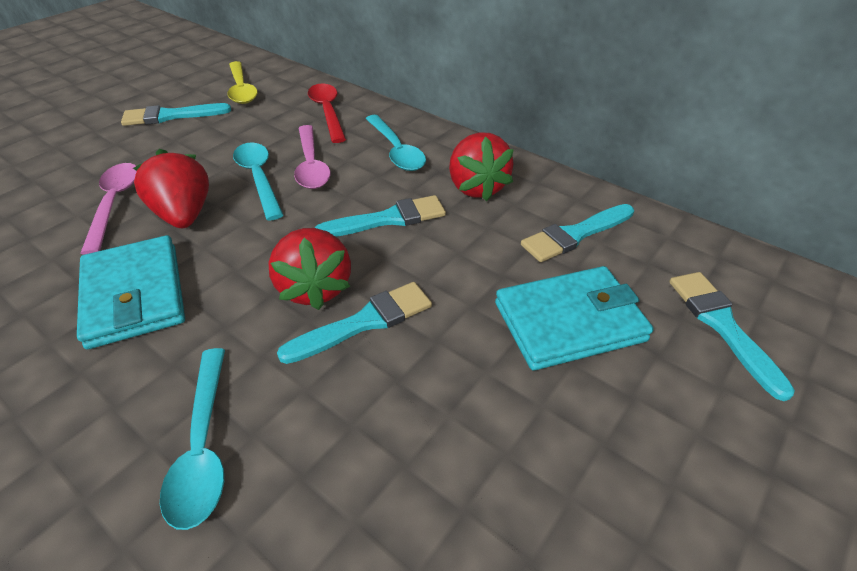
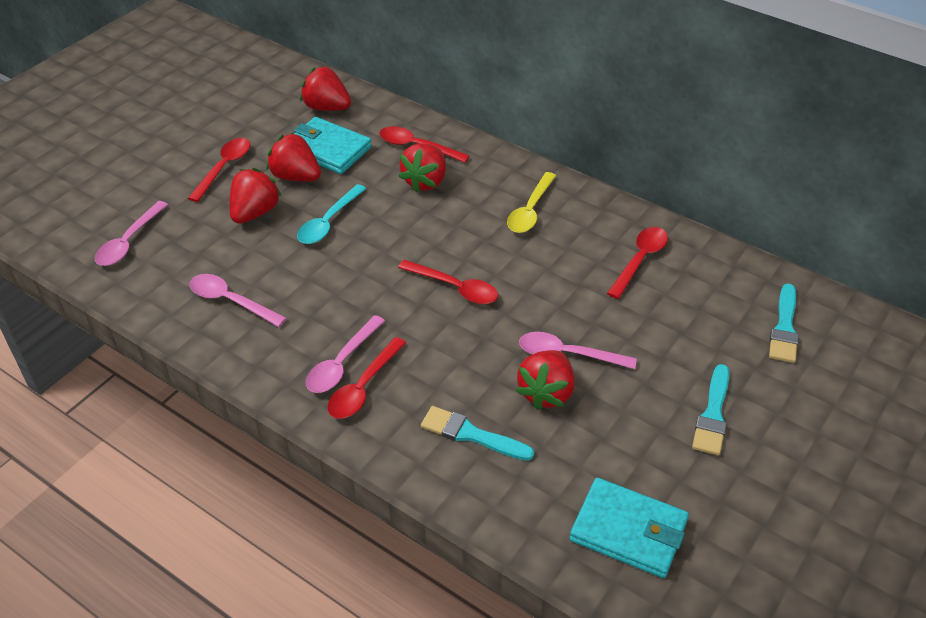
pink spoon: [81,163,137,255] [294,125,331,189] = 2 -> [95,201,168,266] [189,274,286,327] [306,315,385,393] [519,332,637,369] = 4
red spoon: [308,84,346,143] = 1 -> [188,138,250,202] [328,337,406,419] [379,126,470,163] [398,260,498,304] [607,227,668,299] = 5
red strawberry: [133,149,209,228] [269,228,351,310] [449,133,514,201] = 3 -> [229,168,281,224] [267,133,321,181] [300,66,351,111] [398,143,446,193] [516,350,575,410] = 5
turquoise brush: [121,103,231,126] [277,282,432,364] [315,195,446,237] [521,204,634,262] [669,272,795,401] = 5 -> [421,406,534,461] [692,364,730,455] [769,284,799,363] = 3
turquoise spoon: [160,348,225,530] [233,142,284,221] [366,115,426,171] = 3 -> [297,184,366,244] = 1

